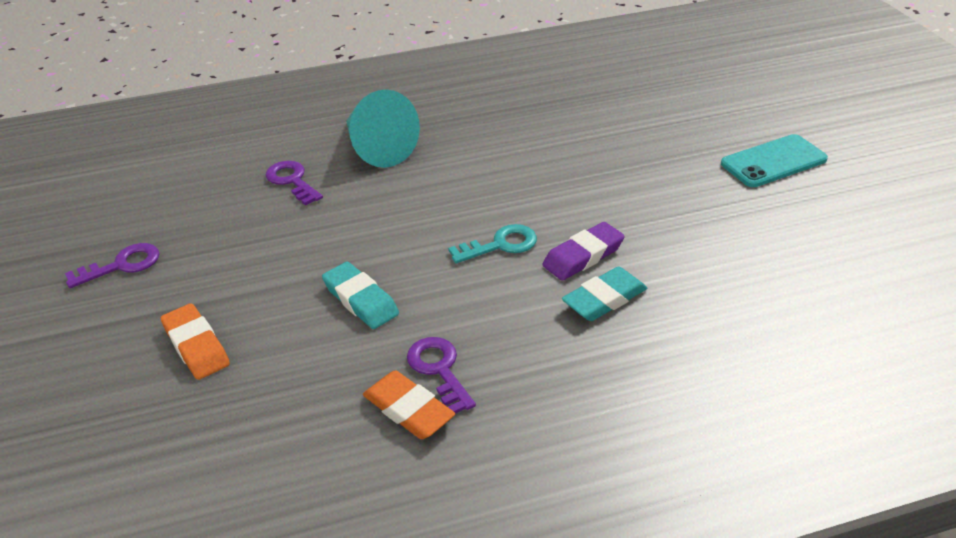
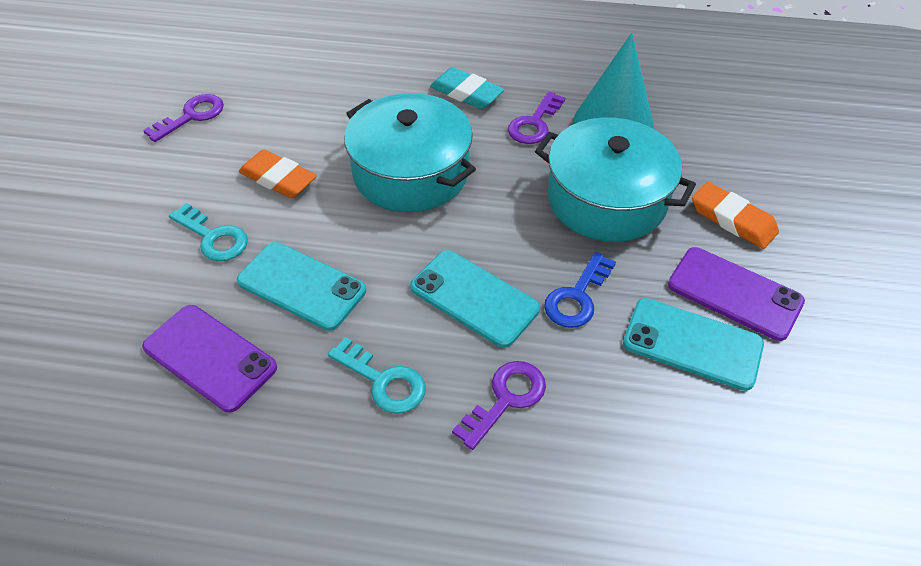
blue key: none = 0 -> [544,252,616,328] = 1
purple eraser: [542,222,625,281] = 1 -> none = 0
purple phone: none = 0 -> [142,305,277,412] [668,247,805,341] = 2
turquoise eraser: [322,262,399,329] [562,267,647,321] = 2 -> [430,67,504,109] = 1
turquoise key: [448,224,537,263] = 1 -> [169,203,248,261] [328,337,426,414] = 2
turquoise phone: [721,134,828,187] = 1 -> [237,242,366,331] [410,250,540,348] [623,298,764,391] = 3
turquoise pot: none = 0 -> [344,93,476,212] [535,117,696,242] = 2

